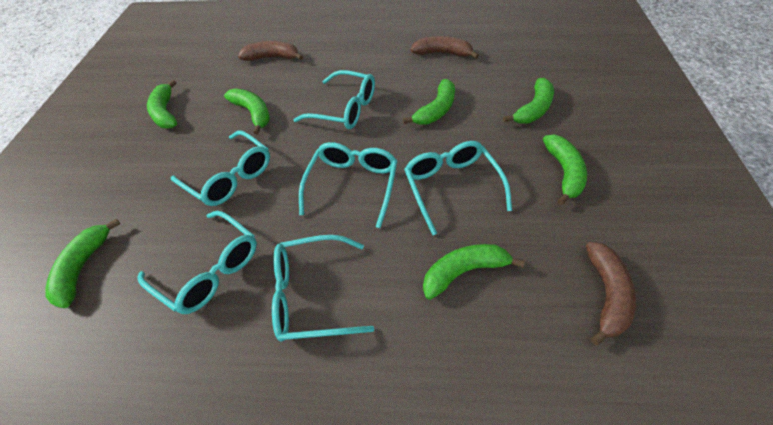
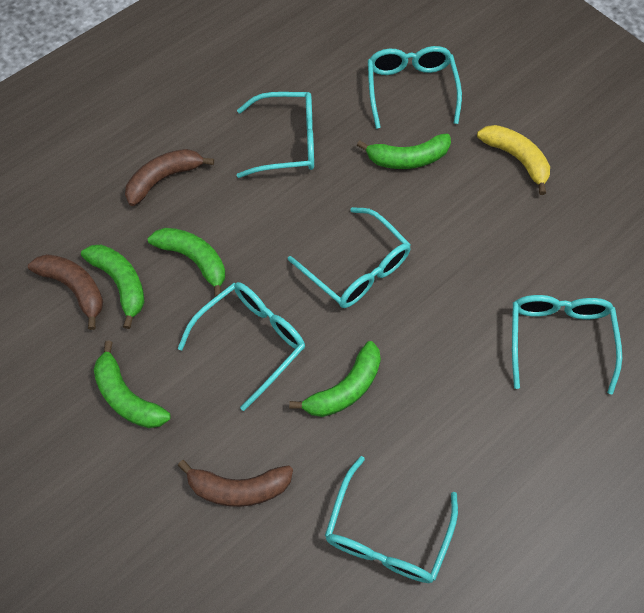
green banana: [45,219,120,308] [147,80,177,128] [224,88,270,135] [403,79,455,125] [423,244,525,300] [503,78,554,123] [543,135,587,205] = 7 -> [81,245,145,329] [94,341,171,428] [148,228,225,297] [289,341,381,417] [357,134,451,169] = 5
yellow banana: none = 0 -> [477,125,550,195] = 1

